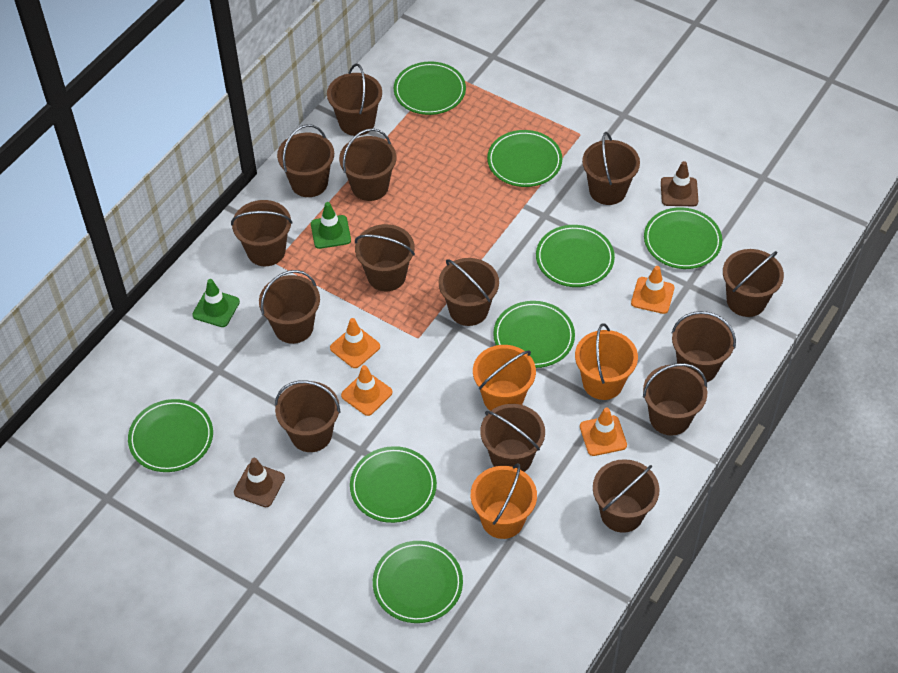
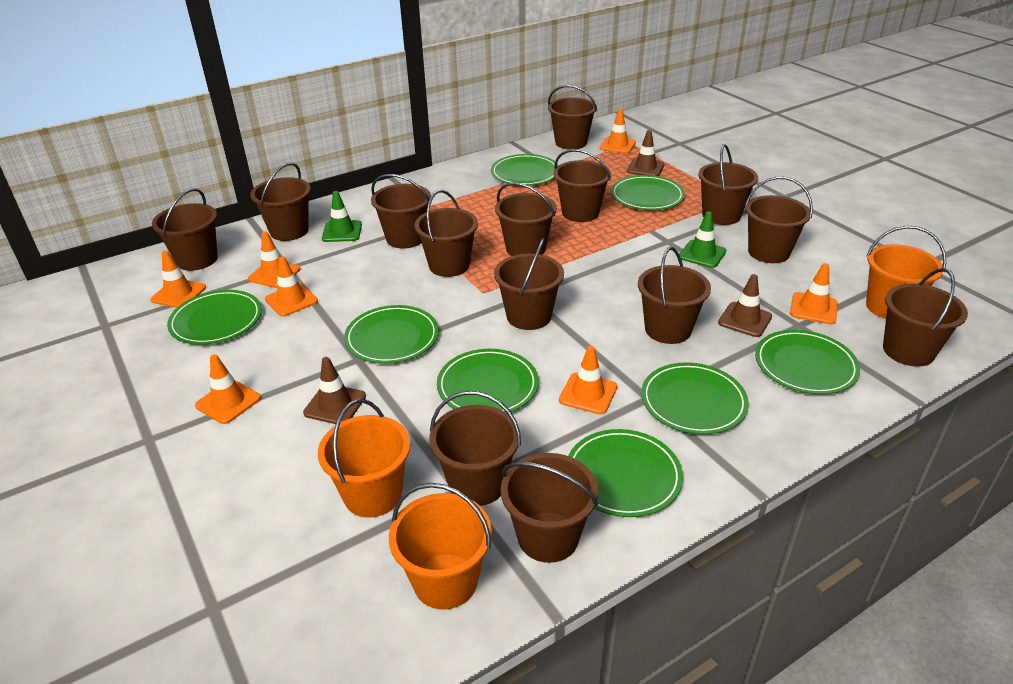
brown traffic cone: [234,458,285,507] [661,161,698,206] = 2 -> [303,357,366,424] [627,130,665,176] [718,274,772,337] = 3
orange traffic cone: [330,318,380,368] [341,365,392,416] [580,408,627,456] [631,266,674,314] = 4 -> [151,250,206,308] [195,354,261,424] [248,231,300,288] [265,256,318,317] [559,346,617,415] [600,109,636,154] [790,263,838,324] = 7

